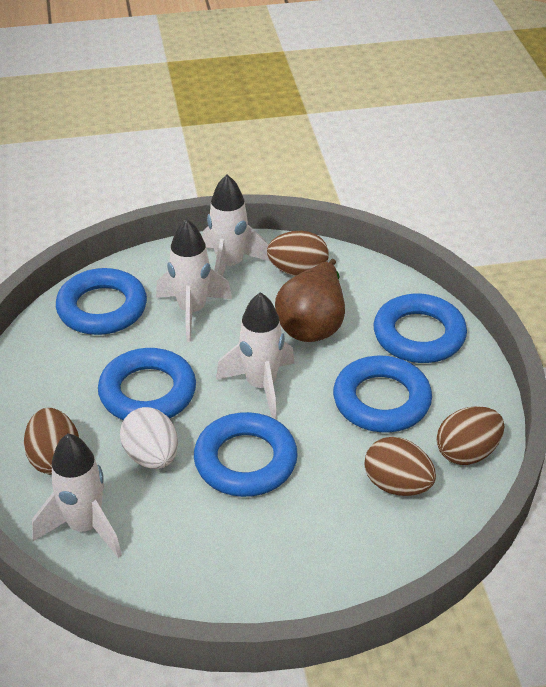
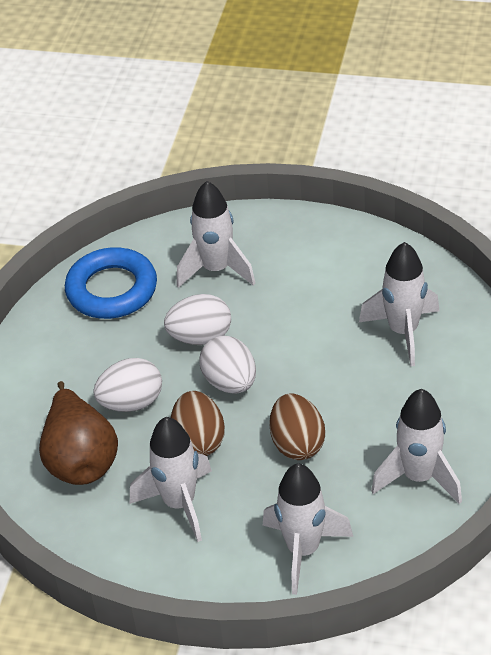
blue ring: [56,268,147,335] [98,348,196,420] [194,412,298,497] [333,356,432,432] [374,294,467,363] = 5 -> [65,247,157,319] = 1
brown egg: [24,408,79,475] [267,231,329,276] [364,437,436,496] [437,406,504,465] = 4 -> [170,391,225,456] [269,393,325,460] = 2
white egg: [120,407,178,469] = 1 -> [93,358,162,412] [164,294,231,345] [199,336,256,394] = 3
white rocket: [32,433,122,558] [156,219,232,342] [202,175,271,277] [216,292,295,419] = 4 -> [130,417,212,542] [176,181,256,288] [263,463,353,595] [359,242,440,366] [371,389,462,504] = 5

